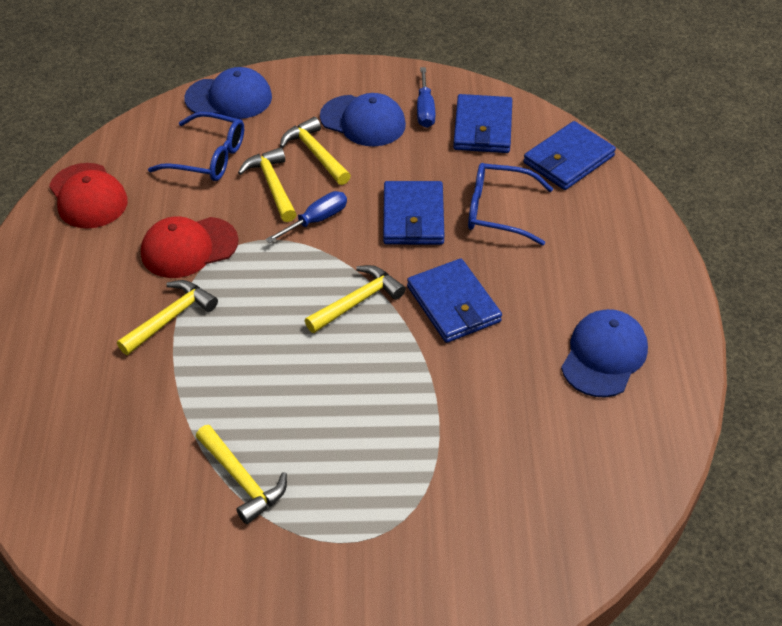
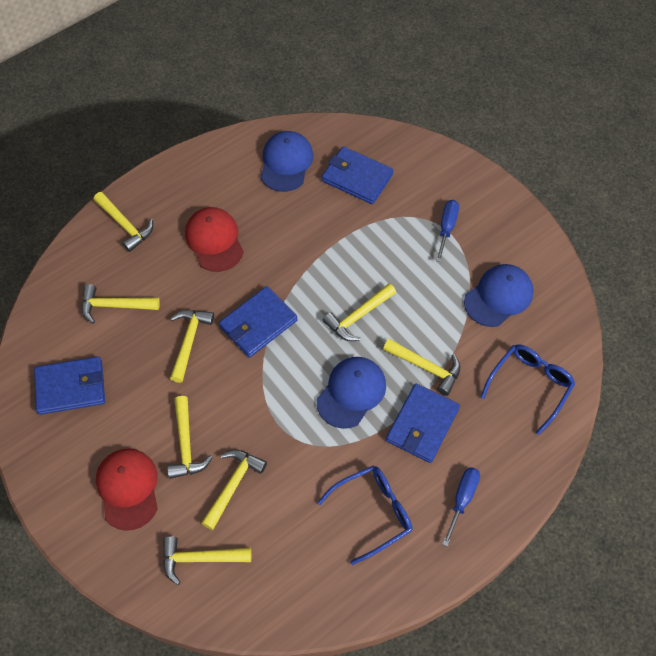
yellow hammer: [117,280,218,355] [196,425,287,524] [238,147,297,222] [280,117,351,185] [305,265,406,333] = 5 -> [81,284,160,324] [94,192,153,252] [163,536,251,585] [167,396,213,479] [170,310,214,383] [201,450,267,530] [322,283,396,341] [383,339,461,396] = 8

